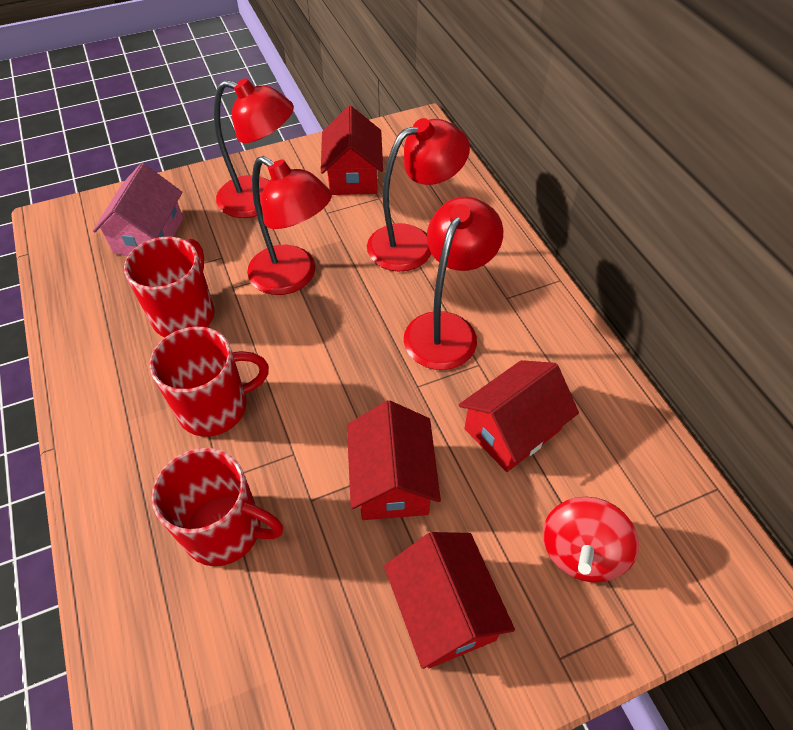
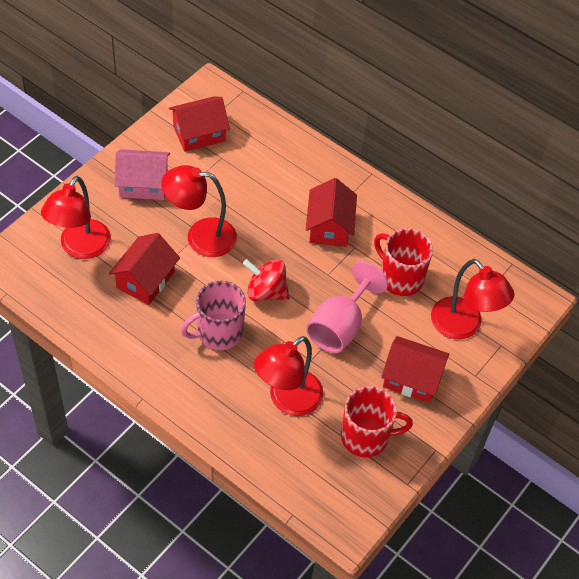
pink goblet: none = 0 -> [306,261,388,353] = 1
pink mug: none = 0 -> [181,281,246,350] = 1
red mug: [124,237,215,337] [150,327,269,437] [152,448,283,566] = 3 -> [341,386,413,457] [374,228,433,296] = 2

